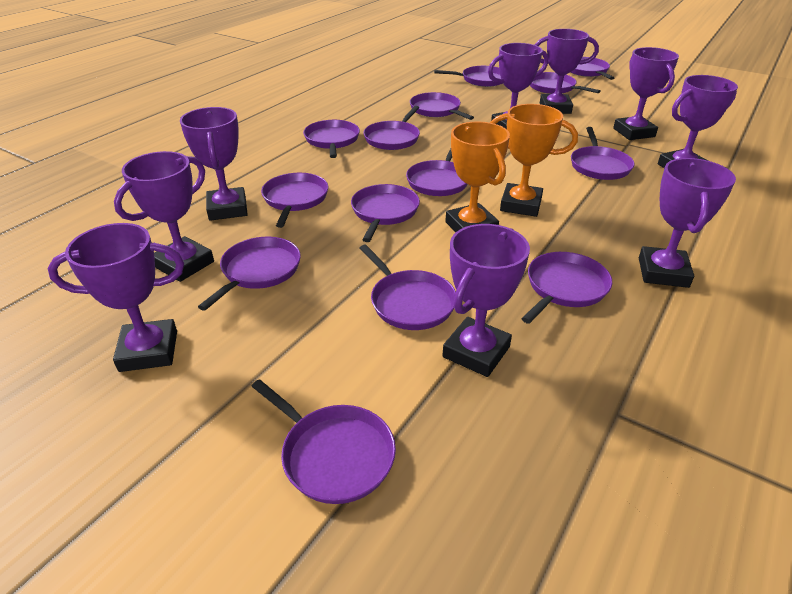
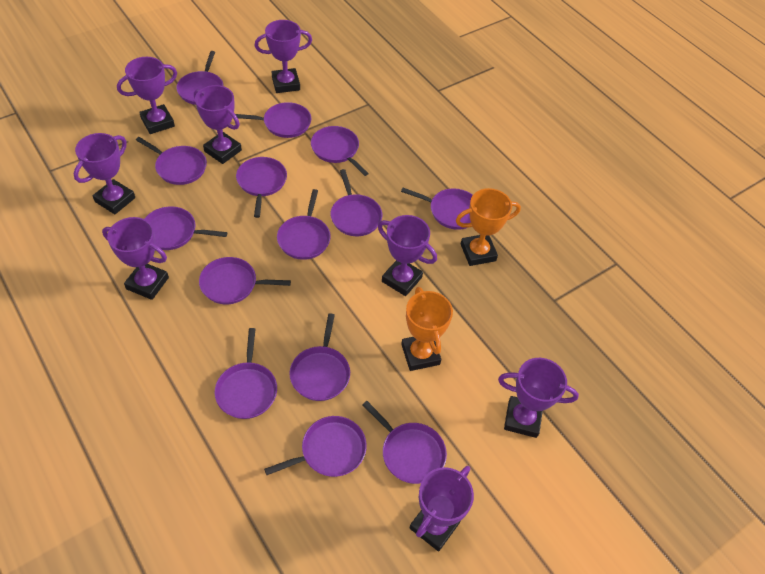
purple trophy: [48,223,184,372] [114,151,214,282] [180,107,248,221] [442,224,530,377] [488,43,548,129] [534,29,599,114] [613,47,679,140] [639,158,736,288] [658,75,738,168] = 9 -> [73,133,135,214] [102,217,169,300] [117,57,177,134] [194,85,242,164] [255,20,312,93] [378,215,437,296] [410,466,474,551] [498,358,579,438] = 8

